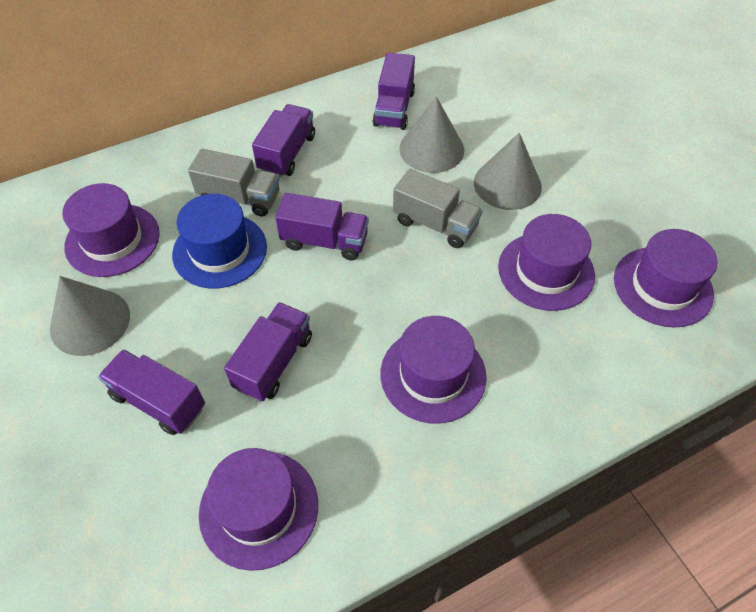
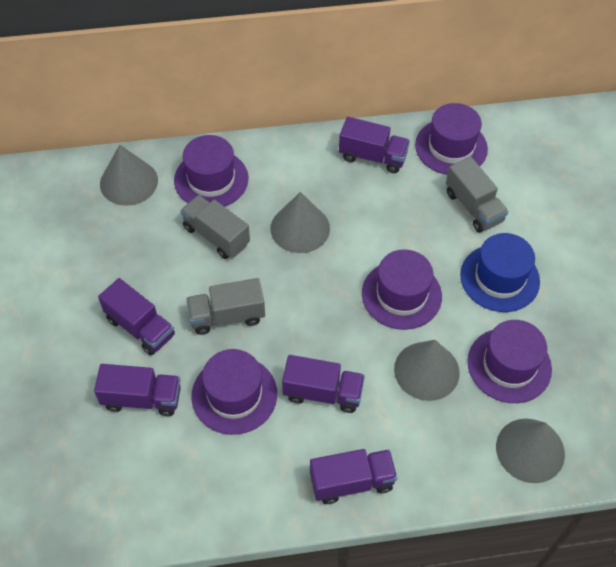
grey cone: [50,276,130,356] [399,97,464,173] [474,133,542,210] = 3 -> [100,145,158,206] [271,192,330,253] [394,340,460,401] [496,418,565,483] = 4
grey truck: [188,149,280,217] [393,169,483,248] = 2 -> [180,195,250,259] [186,278,265,335] [446,157,509,232] = 3

